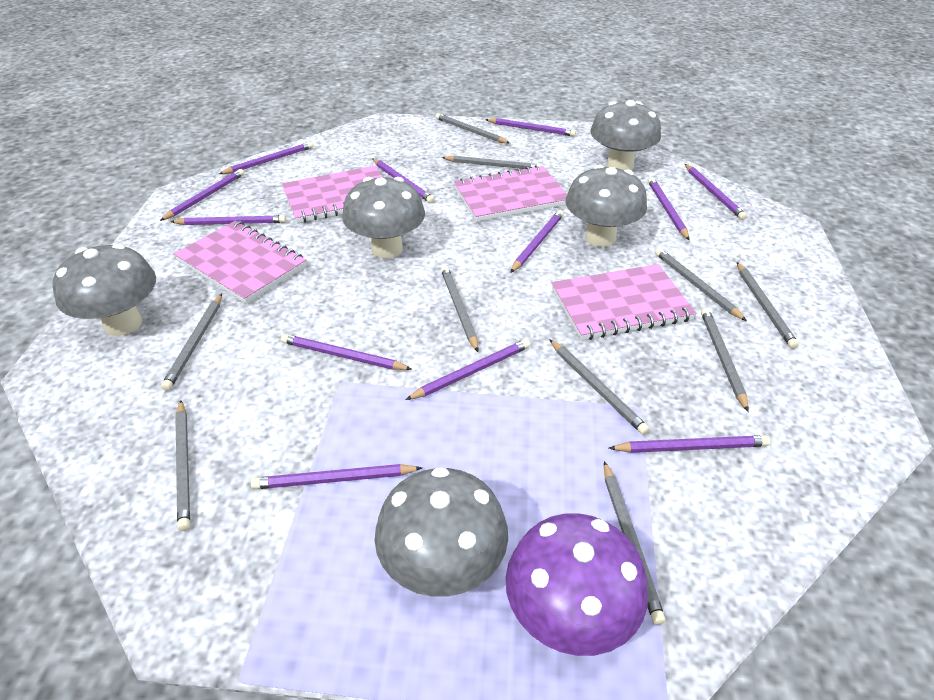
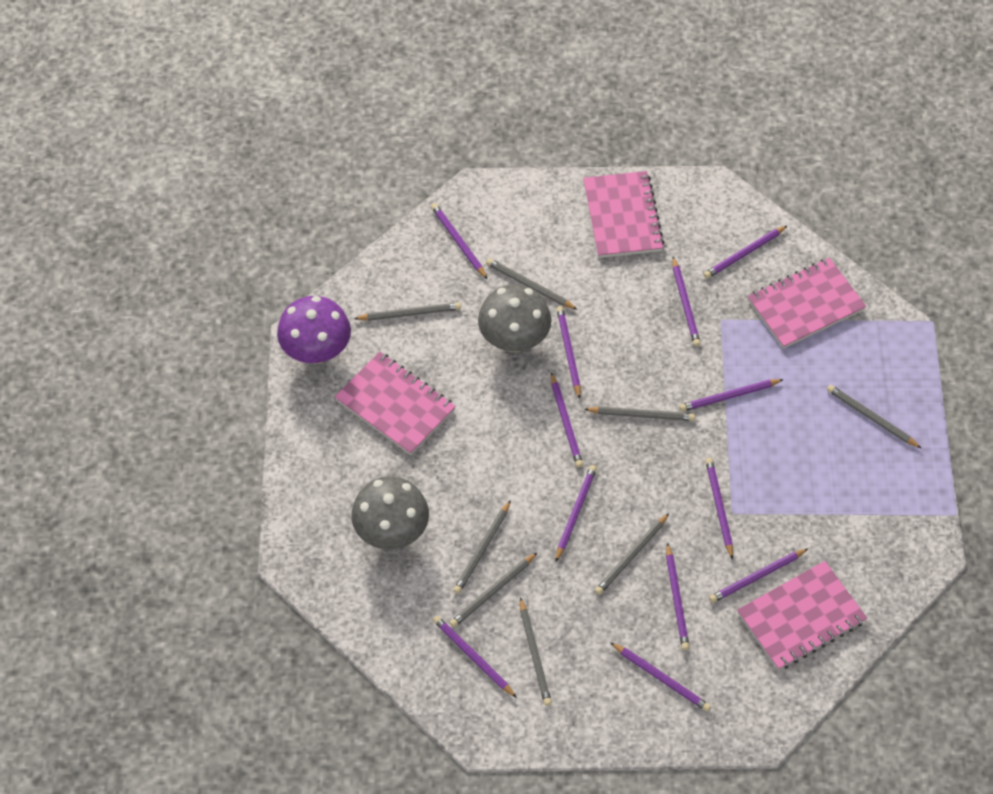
grey mushroom: [52,243,156,336] [342,177,425,259] [375,467,508,597] [566,165,647,247] [590,100,661,170] = 5 -> [351,476,429,549] [478,284,551,352] = 2
grey pencil: [161,294,222,391] [175,400,190,531] [435,113,510,143] [441,155,542,169] [441,266,478,352] [549,339,650,435] [604,461,666,625] [655,248,747,321] [701,308,749,412] [737,262,799,349] = 10 -> [354,302,461,321] [449,553,537,627] [453,500,511,594] [486,258,578,310] [520,597,552,706] [584,406,695,421] [595,513,669,595] [827,385,921,448] = 8

